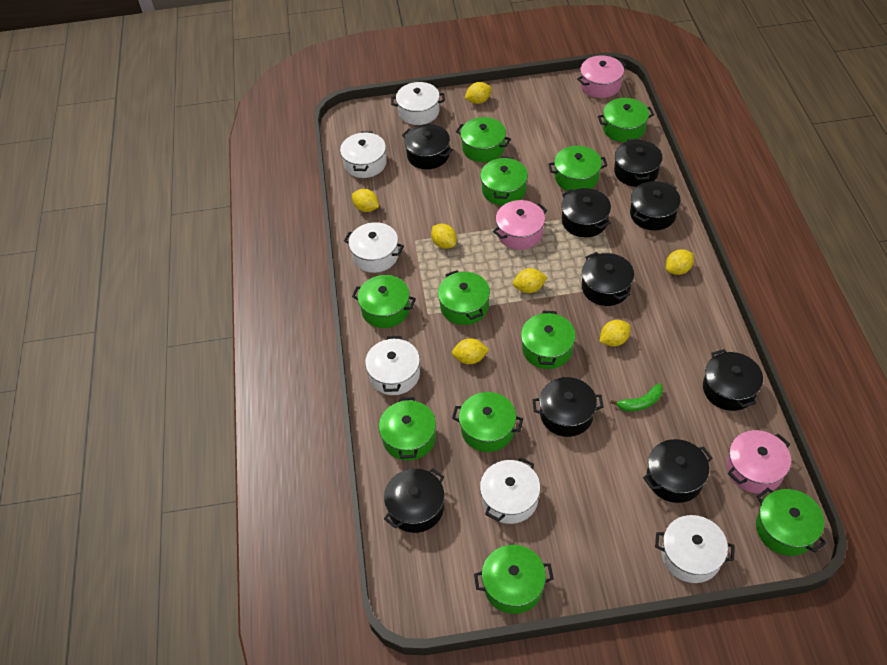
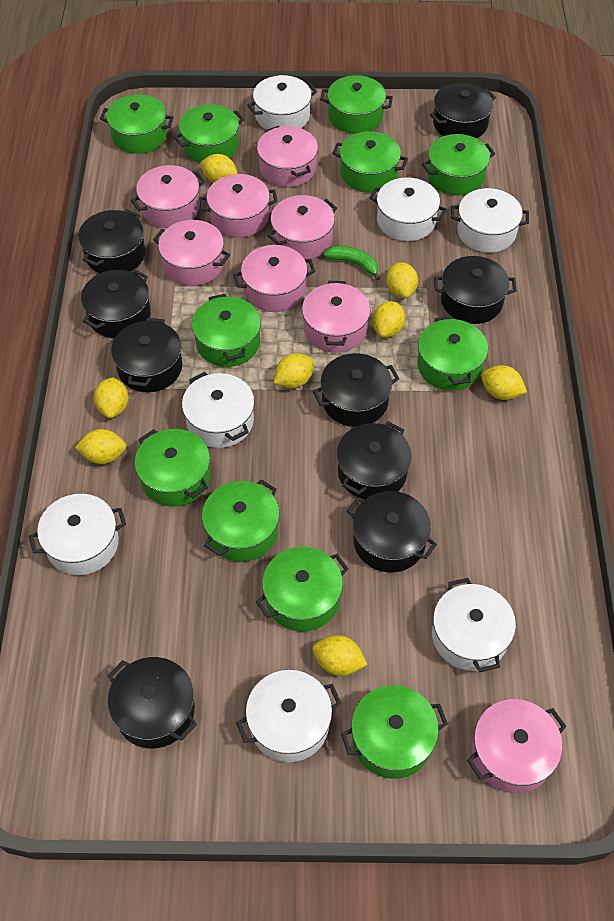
pink pot: [493,200,547,250] [577,55,627,98] [726,430,791,493] = 3 -> [131,165,205,228] [153,220,230,286] [199,174,277,238] [233,245,315,312] [257,126,318,187] [267,195,337,260] [302,281,370,353] [467,699,567,793] = 8
white pot: [340,131,387,178] [344,222,404,273] [365,336,420,395] [391,82,445,125] [480,457,540,524] [655,515,735,583] = 6 -> [29,494,126,575] [182,372,255,448] [236,670,341,762] [247,75,317,130] [369,177,447,241] [432,578,516,672] [451,188,529,253] = 7
yellow lemon: [352,189,379,212] [431,224,457,249] [452,338,489,364] [465,82,492,104] [513,268,547,293] [600,320,631,346] [666,249,694,275] = 7 -> [75,429,126,464] [94,377,129,418] [200,154,238,183] [274,353,314,388] [313,635,368,676] [372,301,405,338] [386,262,418,298] [481,365,527,400] = 8

